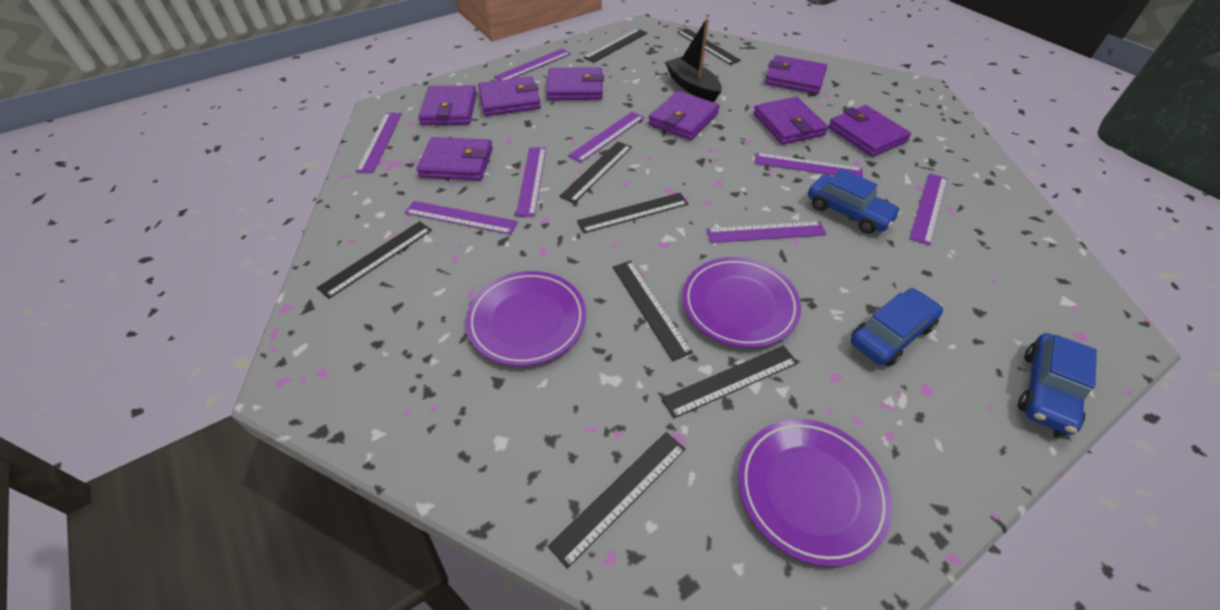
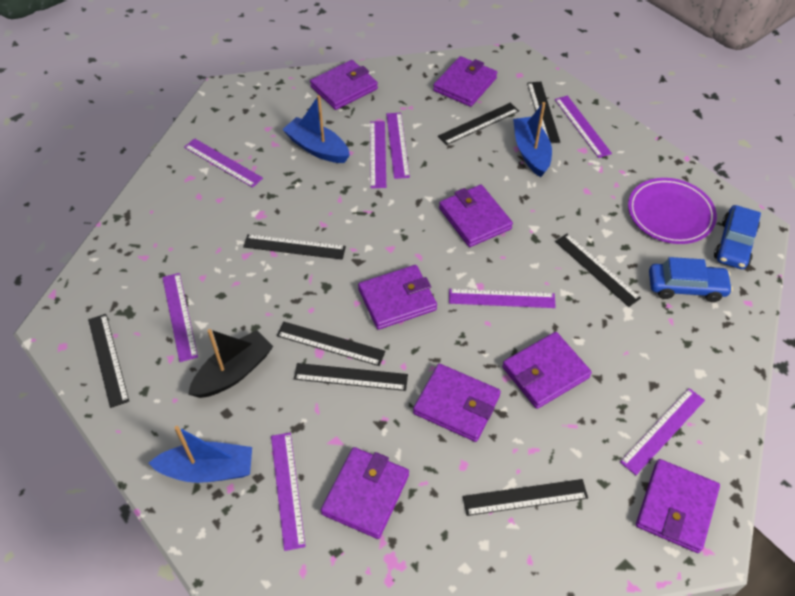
blue boat: none = 0 -> [149,426,252,483] [282,95,350,163] [513,102,552,177] = 3
blue car: [808,169,901,234] [851,288,943,366] [1018,333,1097,435] = 3 -> [649,257,733,302] [714,205,761,269] = 2
purple plate: [466,271,586,366] [682,257,801,348] [738,419,893,567] = 3 -> [628,178,717,244] = 1

